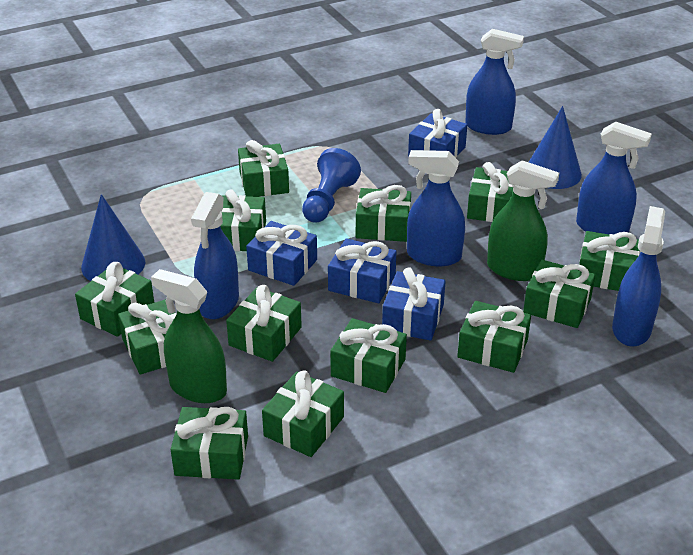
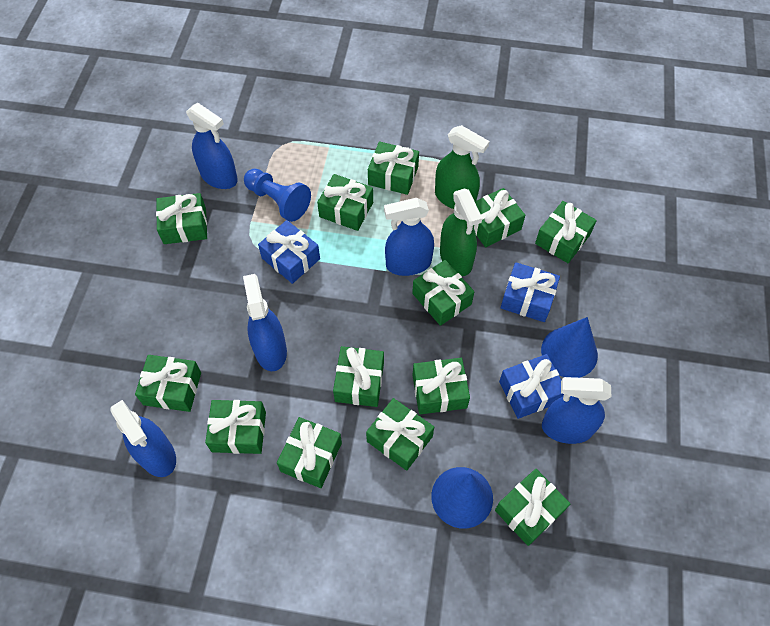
blue gift: [246,221,317,286] [328,238,396,303] [382,267,446,341] [408,109,467,158] = 4 -> [258,220,320,284] [499,354,564,419] [501,262,560,322] = 3

